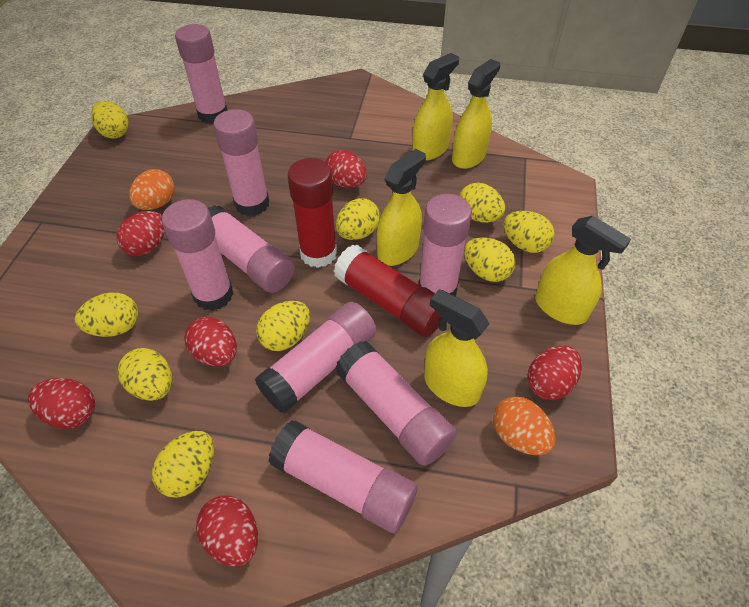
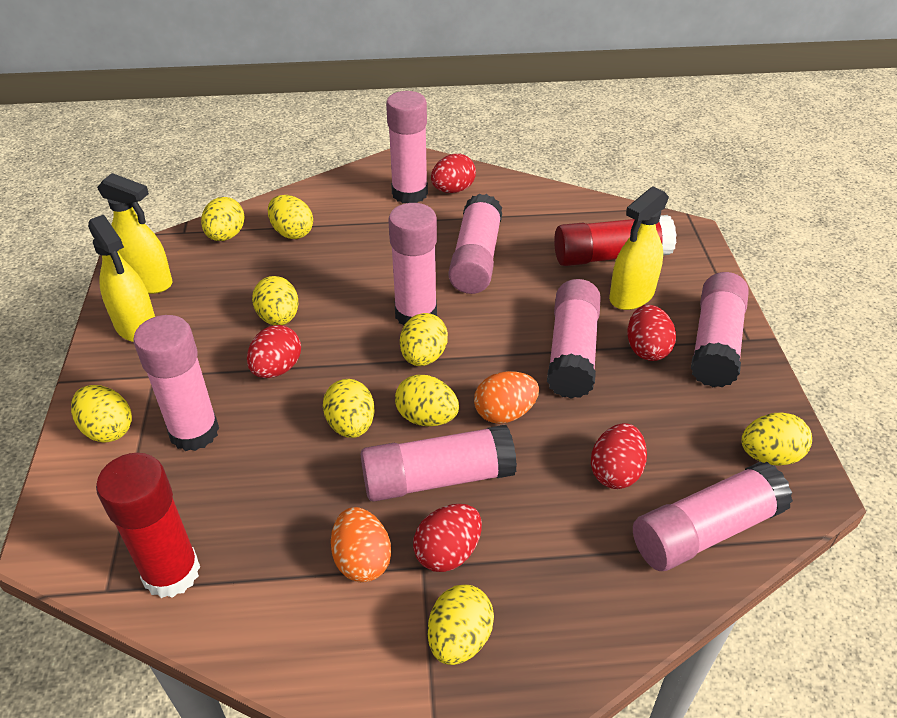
red egg: [28,378,95,429] [116,211,165,256] [184,317,237,366] [196,496,258,567] [325,150,367,188] [527,345,582,400] = 6 -> [247,325,301,378] [413,504,482,572] [431,154,476,193] [591,423,647,489] [627,305,676,361] = 5
yellow spray bottle: [377,149,426,266] [412,53,459,161] [424,289,489,407] [452,59,500,169] [535,216,631,325] = 5 -> [88,215,155,342] [97,173,173,294] [609,186,669,310] = 3

